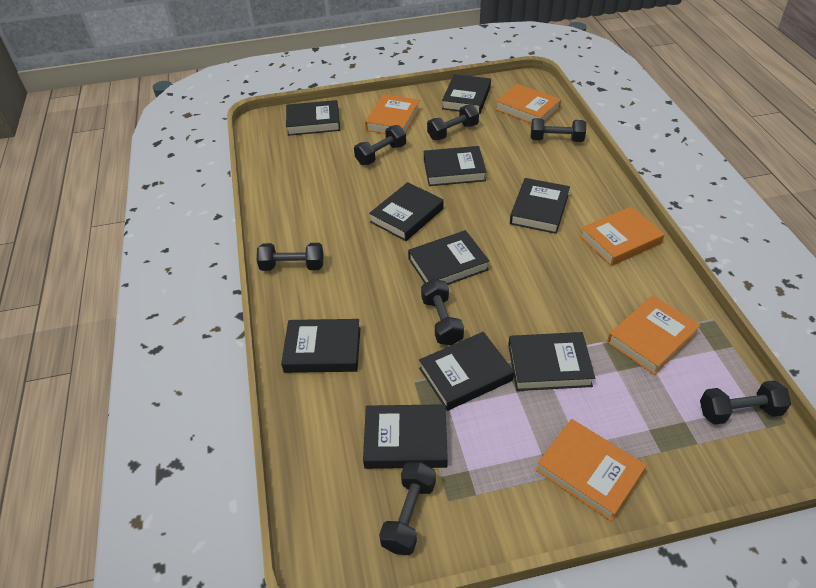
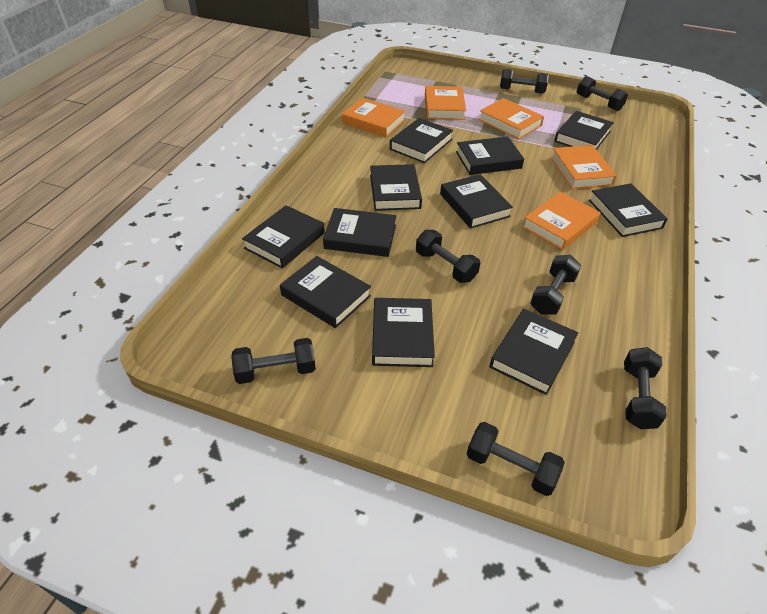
black book: [281,319,360,373] [286,100,340,136] [363,404,448,469] [369,182,444,241] [408,230,489,285] [419,332,514,411] [424,146,486,186] [442,74,491,114] [508,332,595,391] [510,178,570,234] = 10 -> [242,205,325,269] [280,256,371,328] [323,208,396,257] [370,164,422,211] [372,298,435,367] [390,118,453,163] [440,174,513,229] [456,136,524,175] [489,309,578,395] [555,111,614,150] [589,183,667,237] = 11

